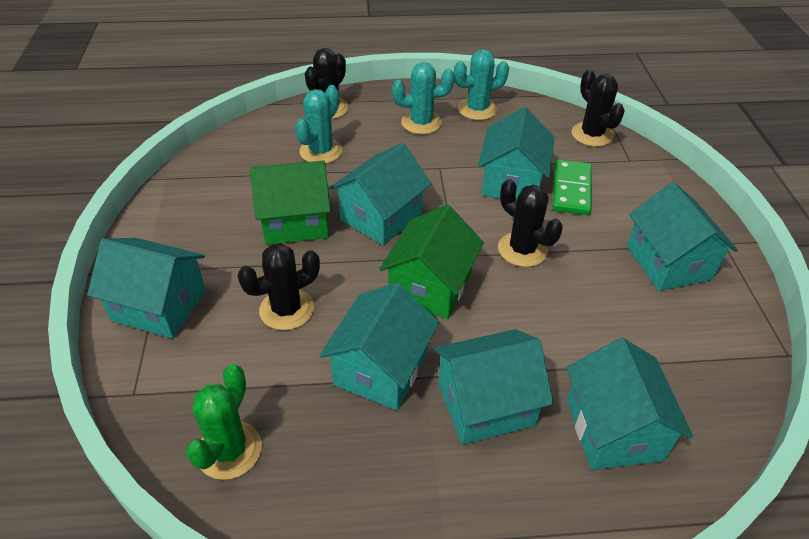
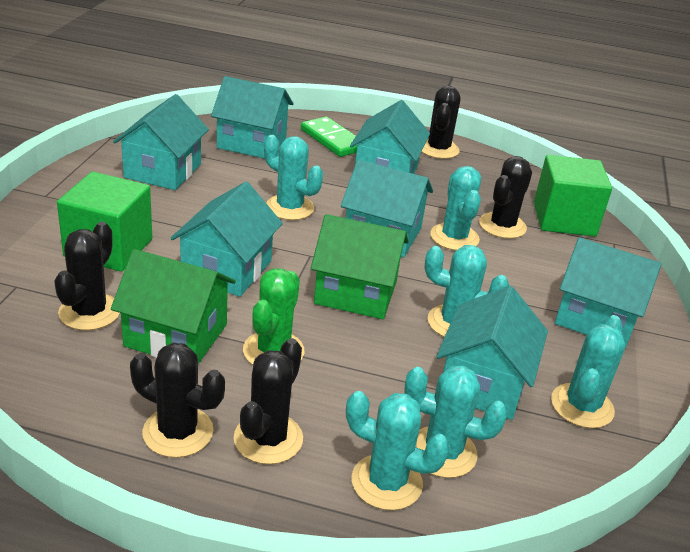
black cactus: [237,243,320,330] [305,48,349,119] [498,179,563,267] [572,69,625,147] = 4 -> [54,222,120,330] [130,343,225,458] [234,338,303,464] [422,86,460,159] [479,156,532,239] = 5
green cube: none = 0 -> [57,172,152,272] [534,155,612,236] = 2
turquoise cactus: [295,85,343,164] [392,62,455,134] [454,49,509,120] = 3 -> [264,135,323,220] [346,391,450,510] [404,366,507,478] [425,245,509,337] [430,166,481,251] [551,315,625,428] = 6

